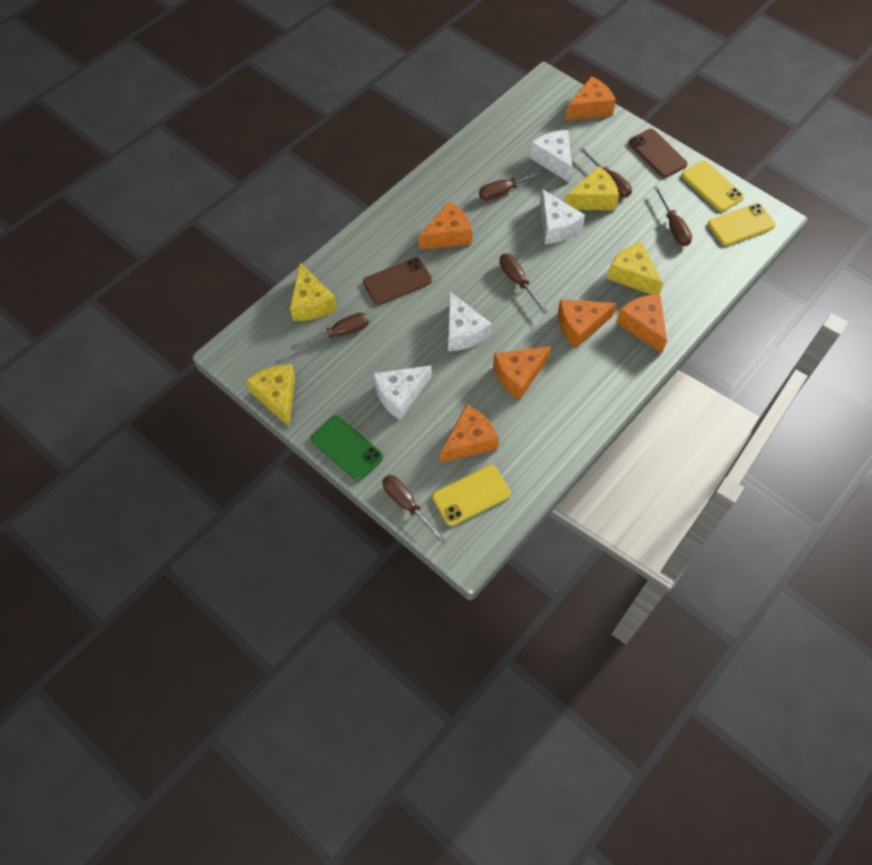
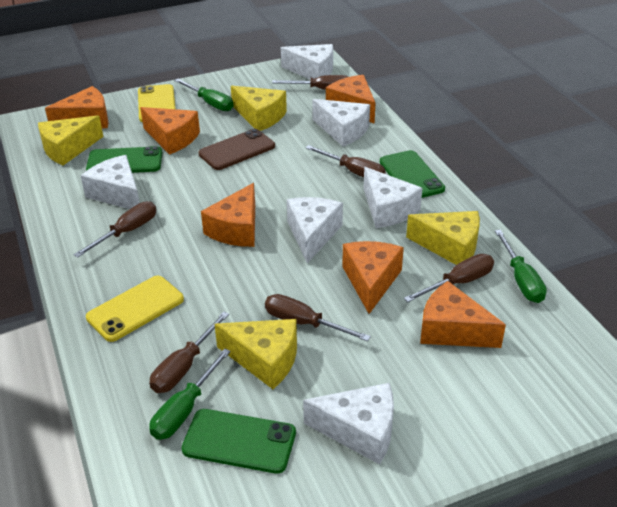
brown phone: [363,257,432,305] [628,129,688,178] = 2 -> [198,129,275,170] = 1
green phone: [311,415,383,481] = 1 -> [86,146,162,173] [181,409,296,474] [380,150,445,198] = 3
green screwdriver: none = 0 -> [149,348,231,440] [174,79,233,111] [495,230,547,303] = 3
white cheese: [373,365,432,420] [448,292,491,351] [529,130,572,182] [540,189,585,244] = 4 -> [81,155,139,209] [281,44,333,80] [287,197,343,263] [303,383,394,465] [312,99,370,146] [364,167,423,228] = 6
yellow phone: [432,465,511,526] [682,161,744,212] [708,203,776,246] = 3 -> [86,275,184,342] [138,84,176,122] = 2

